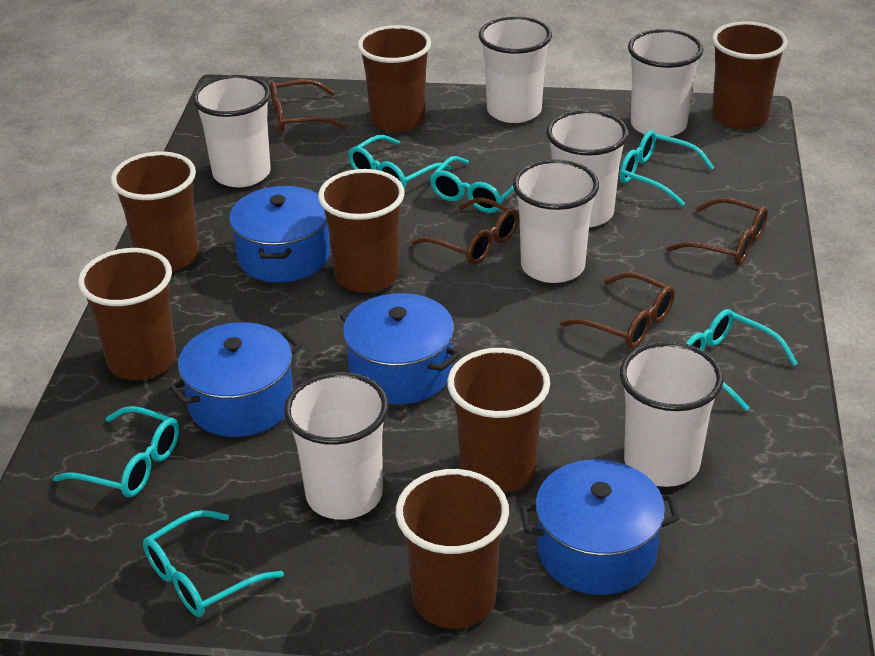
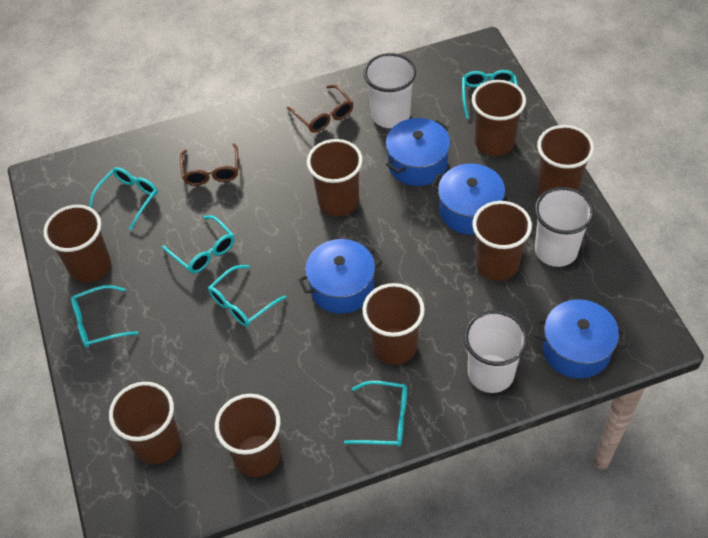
brown cup: [78,248,176,380] [111,151,199,272] [318,169,405,293] [358,25,431,132] [396,469,509,629] [447,348,550,493] [712,21,788,130] = 7 -> [43,205,111,283] [109,382,181,465] [215,394,281,477] [307,139,363,217] [362,283,425,365] [472,80,526,156] [472,201,532,281] [537,125,594,195] = 8
brown glasses: [270,80,347,133] [411,198,519,265] [560,272,675,348] [666,198,768,265] = 4 -> [180,143,238,186] [287,85,353,133] = 2
white cup: [193,75,271,188] [284,372,389,520] [479,16,552,123] [513,159,599,283] [546,110,628,227] [620,341,723,487] [628,29,704,137] = 7 -> [364,53,416,128] [464,310,528,393] [535,187,594,267] = 3

